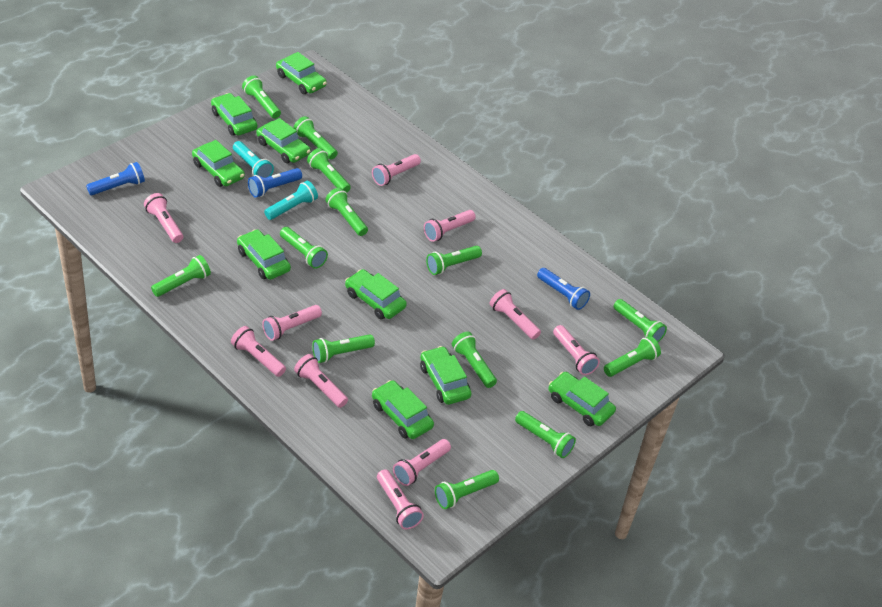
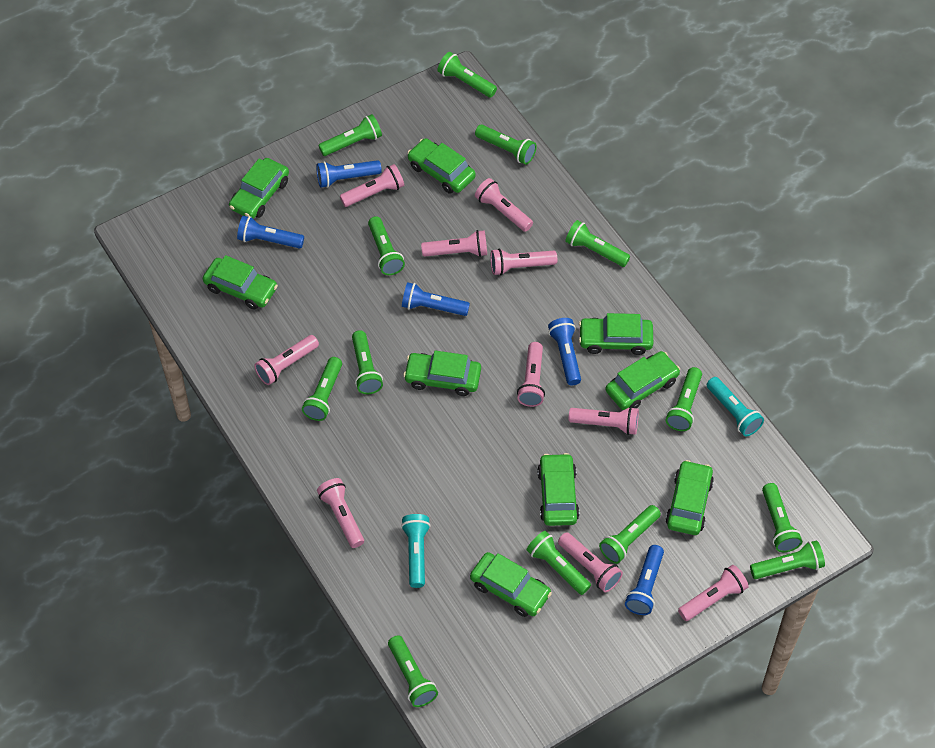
blue flashlight: [86,162,145,195] [248,168,302,198] [537,268,590,310] = 3 -> [237,216,304,249] [316,160,382,188] [402,282,470,316] [548,318,581,385] [625,545,664,615] = 5

